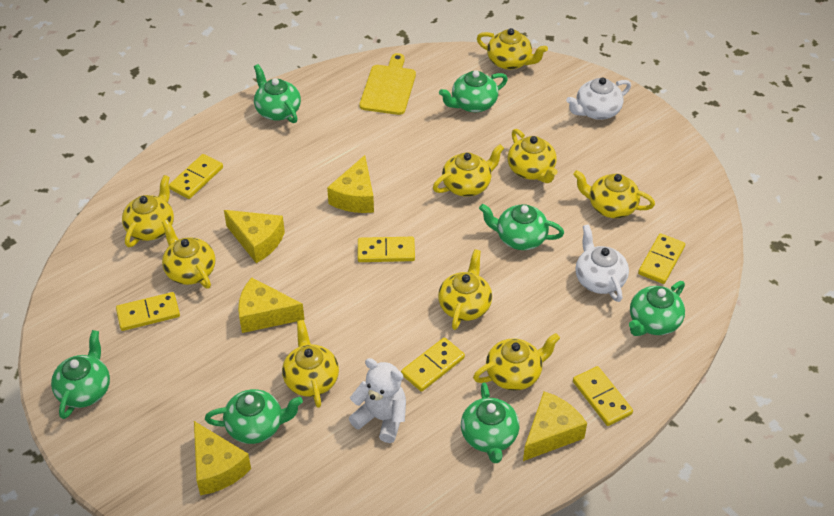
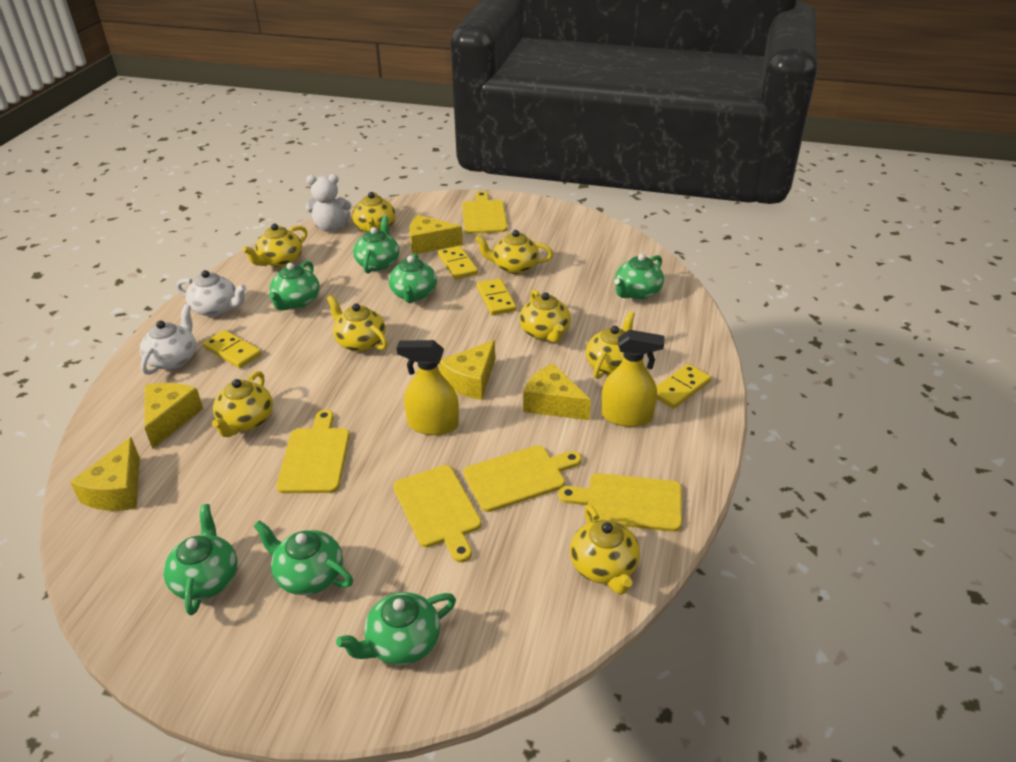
yellow cutting board: [360,53,416,115] = 1 -> [276,410,350,493] [393,465,481,563] [462,191,507,234] [463,445,582,512] [558,473,682,532] = 5
yellow domino: [116,292,180,331] [169,154,223,199] [358,237,415,262] [401,337,465,392] [573,366,633,426] [638,233,685,284] = 6 -> [203,330,262,368] [438,246,478,279] [477,278,516,315] [656,364,711,409] = 4
yellow spray bottle: none = 0 -> [397,340,459,435] [601,330,664,427] = 2
yellow teapot: [122,175,174,247] [162,220,215,289] [282,320,339,408] [433,144,504,197] [438,249,492,330] [473,333,560,391] [477,28,548,70] [507,129,557,183] [573,170,655,218] = 9 -> [212,371,273,437] [242,224,307,267] [327,295,388,352] [352,192,396,232] [475,230,553,274] [519,289,571,343] [570,505,640,595] [586,311,635,379] = 8

